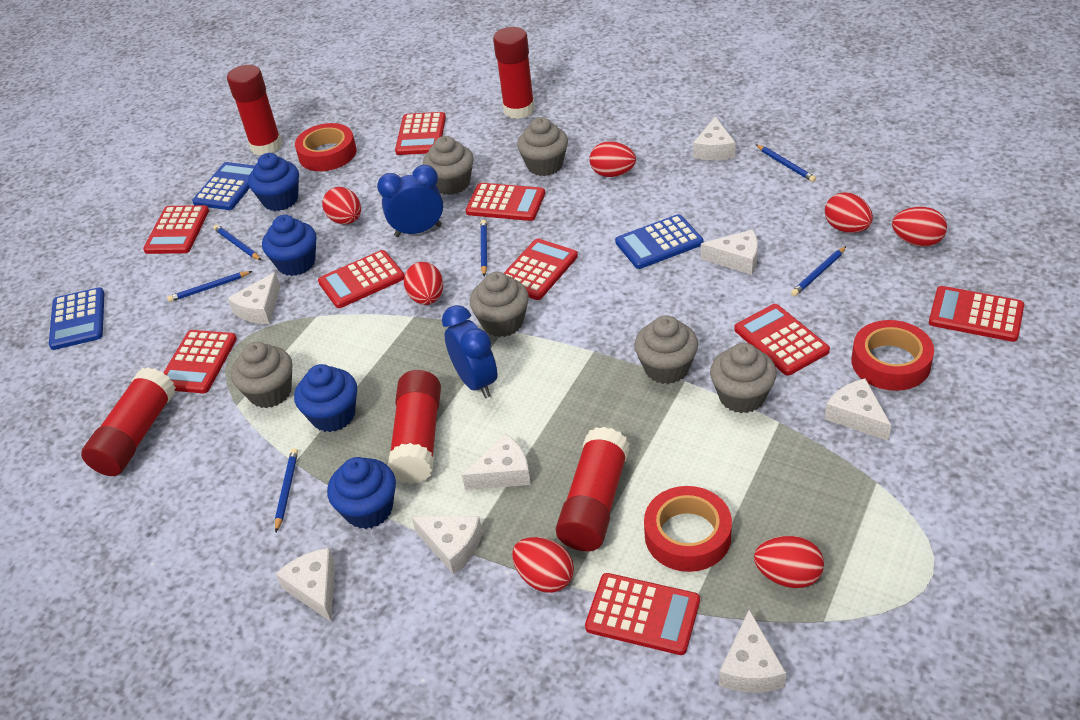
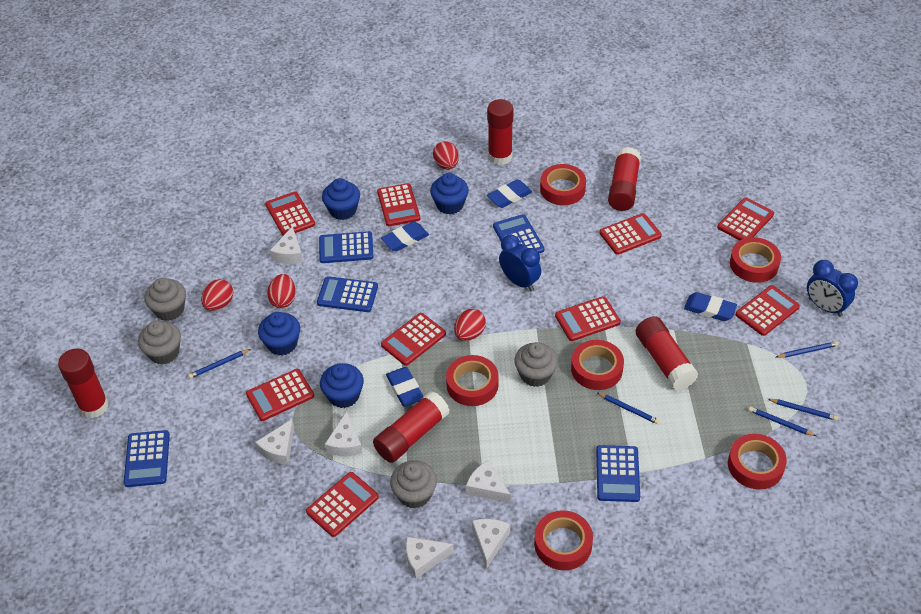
blue calculator: [49,287,105,350] [192,162,255,210] [615,214,703,269] = 3 -> [124,430,170,487] [317,276,378,312] [319,231,373,263] [493,214,544,253] [596,445,640,502] = 5
blue eraser: none = 0 -> [381,222,429,251] [386,367,424,407] [487,179,532,208] [684,292,737,321] = 4
blue pencil: [167,271,252,302] [213,225,261,260] [275,448,298,532] [480,220,487,276] [756,144,816,182] [791,246,846,296] = 6 -> [188,349,251,379] [597,393,660,424] [748,406,816,436] [768,399,838,421] [776,341,839,358] = 5
grey cupcake: [231,342,293,408] [423,136,474,195] [470,272,529,337] [517,117,568,176] [634,315,698,384] [710,343,777,413] = 6 -> [138,321,181,365] [144,278,186,321] [390,460,437,509] [514,342,558,387] = 4
red egg: [322,187,361,224] [404,262,443,305] [512,537,574,593] [589,141,636,177] [754,536,824,588] [825,192,873,233] [892,207,947,247] = 7 -> [201,279,233,311] [267,274,296,308] [433,141,459,170] [454,309,486,341] = 4
red tape: [295,123,357,171] [644,486,732,572] [851,320,934,391] = 3 -> [446,355,499,406] [534,510,593,570] [540,164,586,205] [571,340,624,390] [728,434,787,490] [730,237,781,283] = 6
white cheese: [228,272,280,324] [276,548,335,621] [411,516,482,575] [462,434,531,490] [693,117,736,160] [701,230,758,275] [719,610,786,693] [825,379,891,441] = 8 -> [255,419,294,465] [270,226,303,264] [325,411,362,456] [406,537,454,579] [466,460,511,503] [472,519,510,569] = 6

